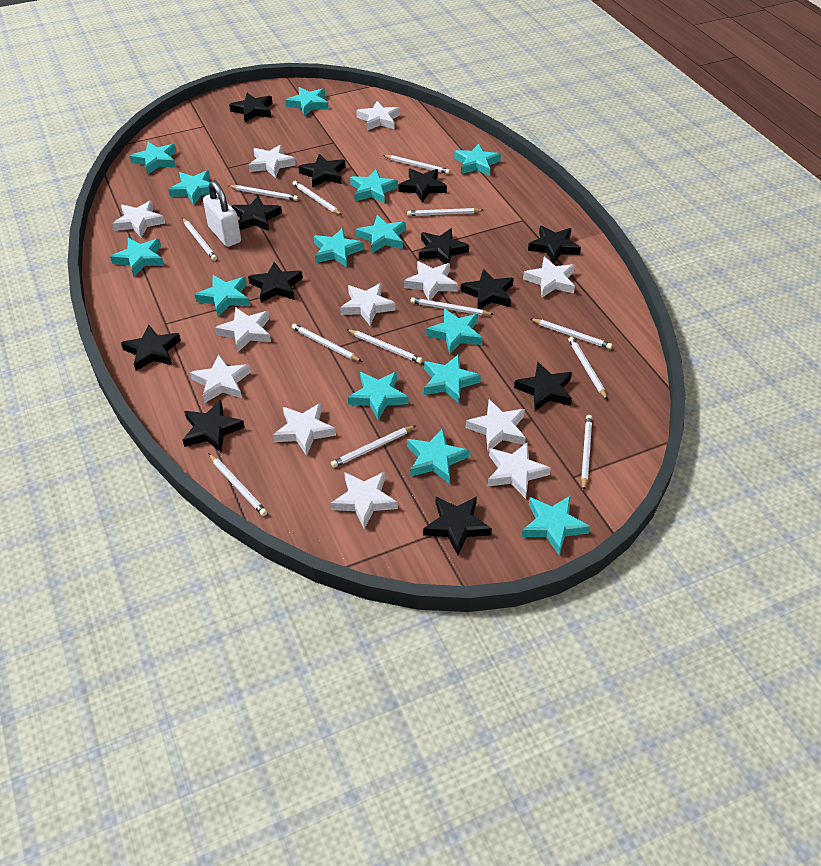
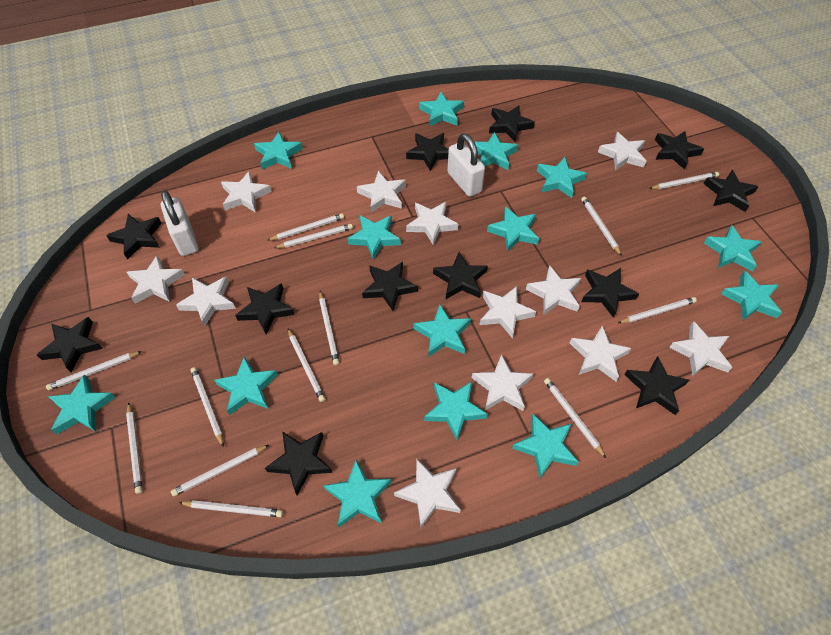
white padlock: [203,181,241,247] = 1 -> [161,190,198,256] [447,133,485,197] = 2

